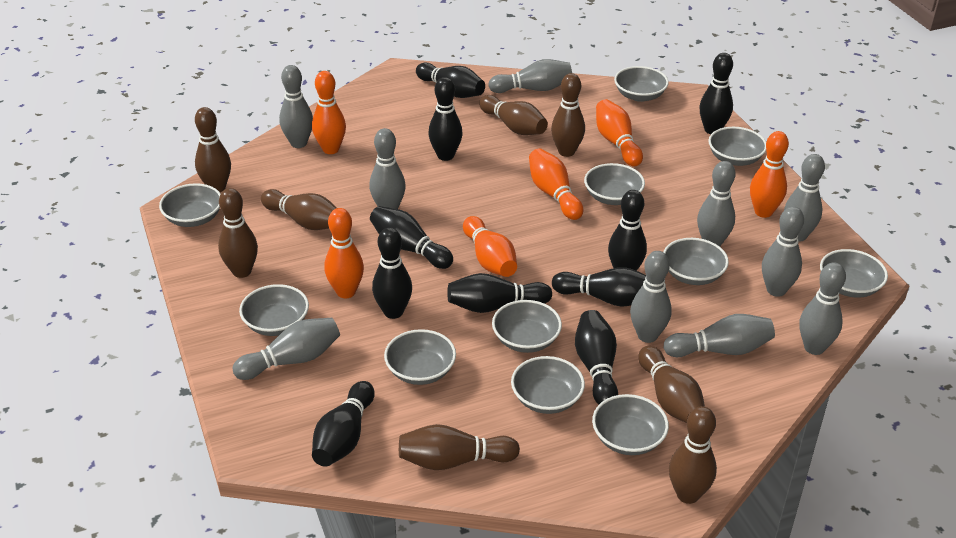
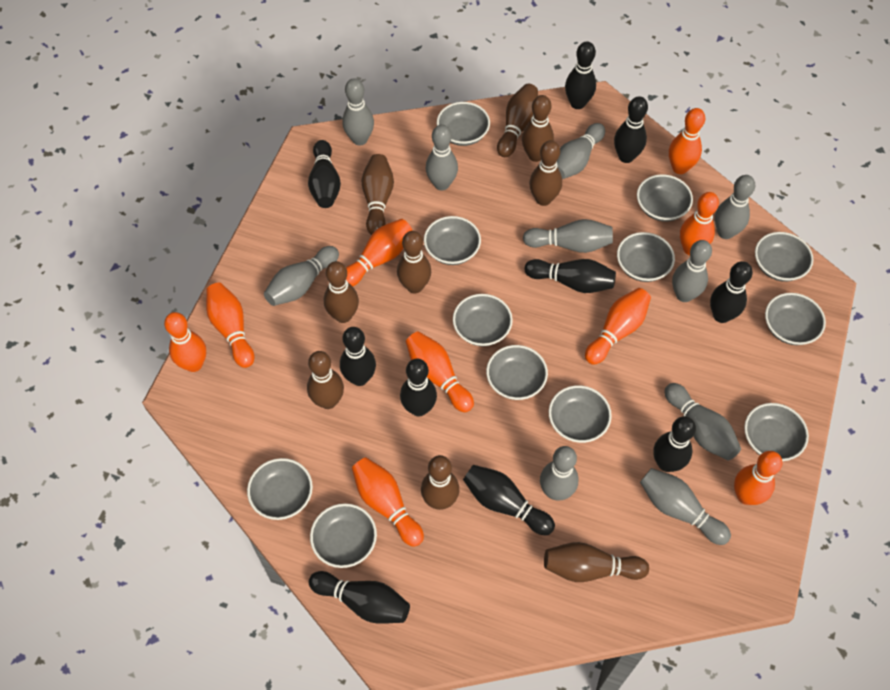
brown bowling pin: [195,107,231,192] [218,188,258,278] [261,189,337,230] [399,424,520,470] [479,95,548,135] [551,73,585,157] [638,346,705,423] [669,406,717,504] = 8 -> [307,351,344,409] [324,261,359,323] [361,154,394,235] [397,231,431,294] [421,455,459,510] [497,84,538,157] [522,95,554,162] [529,140,562,206] [544,542,649,582] = 9
grey bowl: [159,183,221,227] [239,284,309,336] [384,329,456,385] [492,300,562,353] [511,356,585,414] [584,163,645,205] [592,394,669,455] [614,66,669,102] [663,238,729,285] [708,127,766,166] [820,249,888,298] = 11 -> [247,458,313,520] [310,503,377,568] [424,216,481,265] [437,102,490,146] [453,294,513,346] [486,345,548,400] [549,385,612,443] [617,232,675,282] [637,174,693,222] [744,403,809,461] [755,232,813,282] [765,293,826,345] = 12
orange bowling pin: [312,71,346,154] [324,208,364,298] [463,216,517,277] [529,148,583,220] [596,99,643,167] [750,131,789,218] = 6 -> [164,312,206,372] [206,283,255,368] [346,219,412,287] [352,457,424,547] [406,331,474,412] [585,288,651,365] [669,108,705,174] [680,192,719,255] [734,451,783,505] = 9

